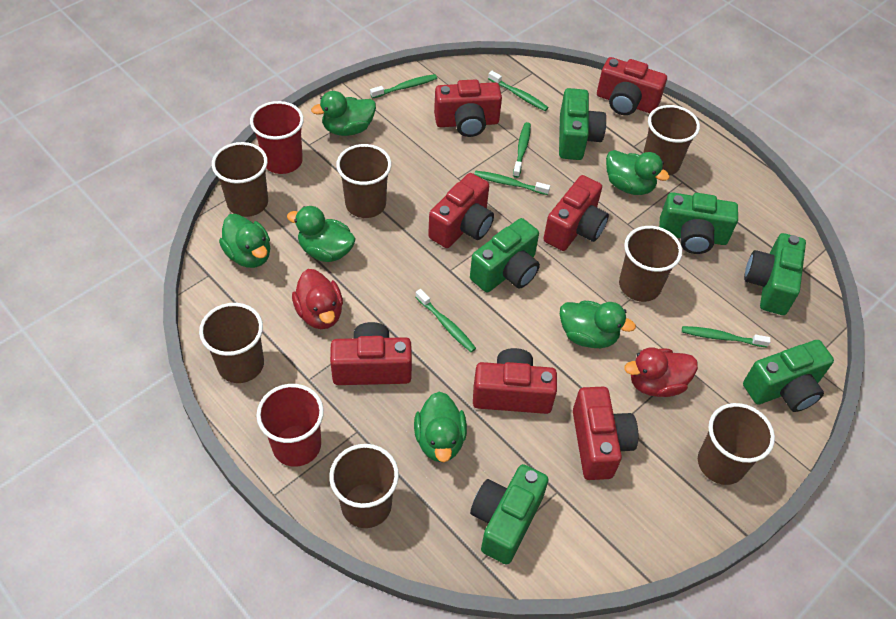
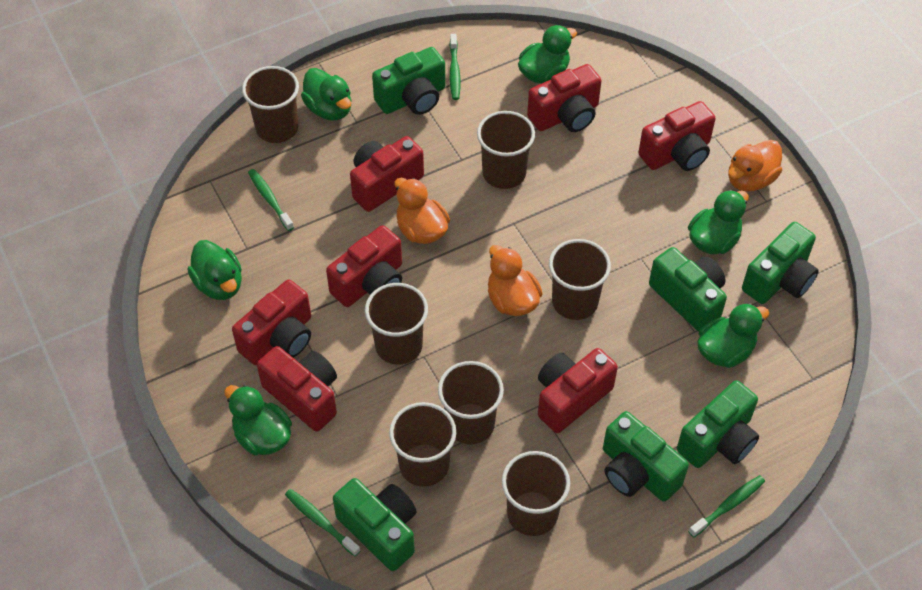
green toothbrush: [370,74,437,99] [416,289,476,352] [474,171,550,195] [488,71,549,111] [513,122,531,178] [682,326,771,347] = 6 -> [248,169,294,231] [285,489,361,556] [450,34,460,100] [688,475,765,537] = 4
orange duck: none = 0 -> [394,178,450,244] [488,245,543,316] [728,140,782,192] = 3
red cup: [250,101,304,174] [256,384,324,467] = 2 -> none = 0
red duck: [292,269,343,329] [624,347,698,397] = 2 -> none = 0

